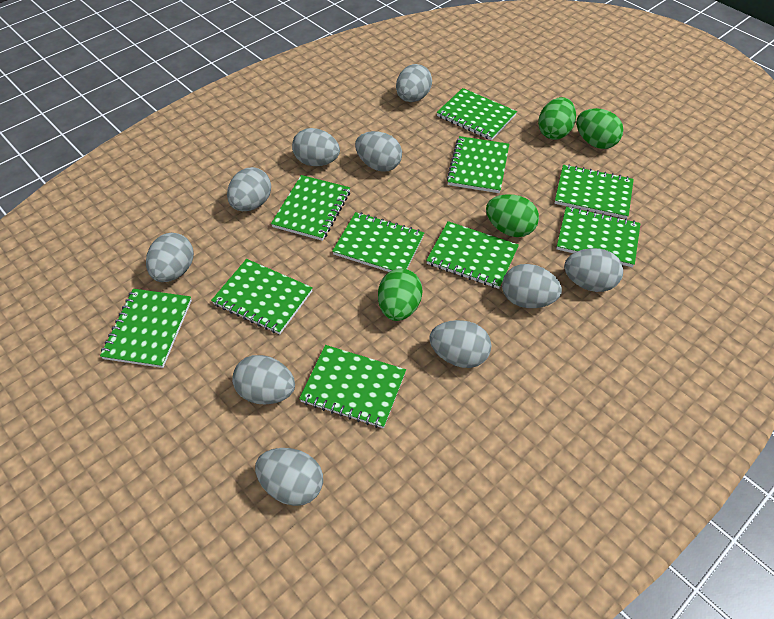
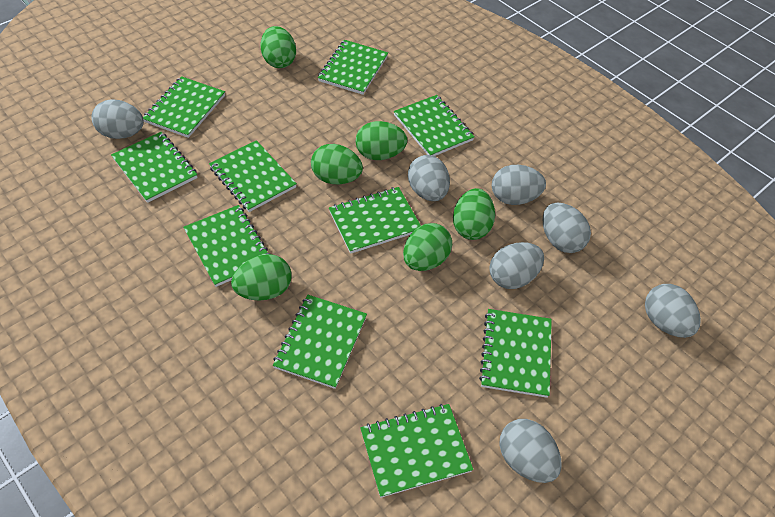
green egg: [378,268,422,321] [486,194,539,237] [538,97,576,140] [577,108,624,149] = 4 -> [231,254,292,301] [261,26,296,68] [311,144,363,184] [356,121,407,160] [403,223,452,271] [453,188,495,240] = 6
grey egg: [146,233,194,282] [227,167,271,211] [232,355,295,404] [255,448,323,506] [292,128,340,166] [355,131,402,172] [396,64,432,102] [429,320,491,368] [502,264,562,308] [564,248,623,292] = 10 -> [91,99,144,139] [408,155,450,201] [489,242,544,289] [492,165,546,205] [499,419,562,483] [543,203,591,253] [645,284,701,338] = 7

